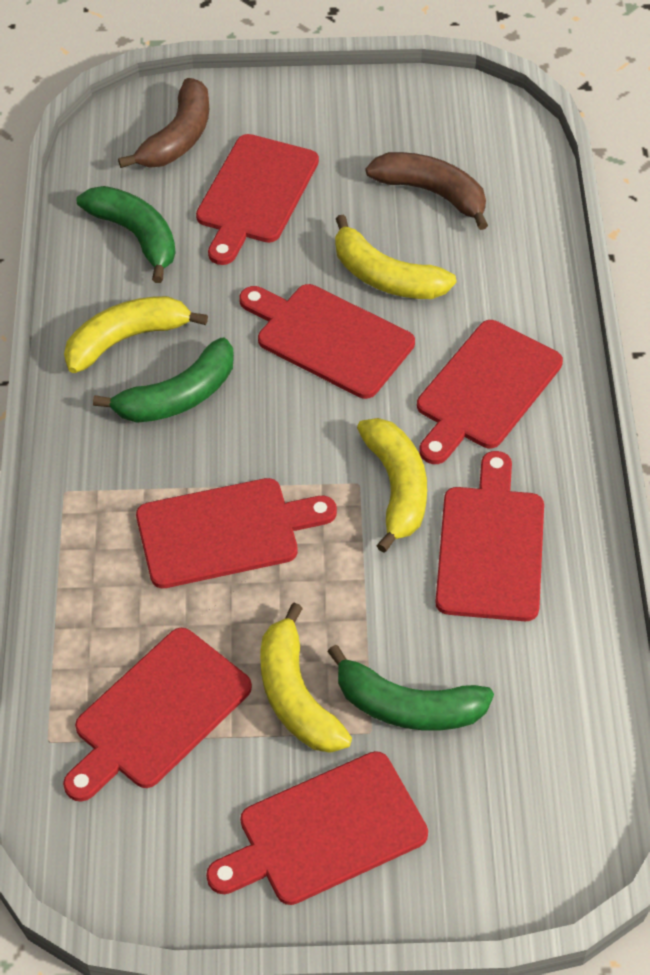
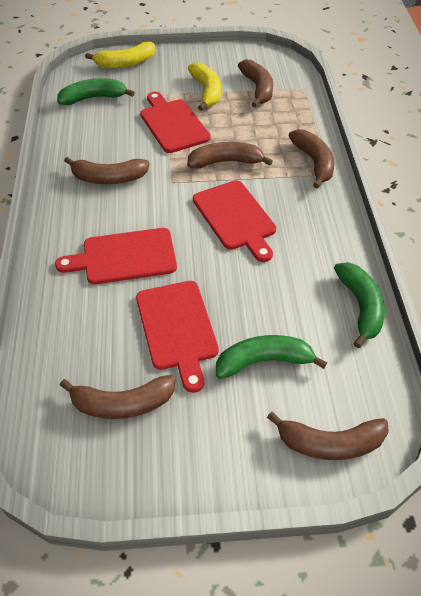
brown banana: [118,78,209,168] [366,152,488,230] = 2 -> [60,375,175,419] [64,157,150,184] [187,142,273,169] [238,60,273,107] [267,411,389,460] [289,129,334,188] = 6
red cutting board: [63,628,252,802] [136,478,337,588] [196,134,319,265] [206,751,428,905] [239,284,415,399] [417,320,563,464] [435,451,544,621] = 7 -> [55,228,177,284] [136,281,219,393] [140,92,211,153] [193,180,276,262] = 4
yellow banana: [64,296,208,373] [260,603,352,753] [335,215,456,299] [357,418,427,553] = 4 -> [85,42,156,68] [188,62,221,111] = 2

